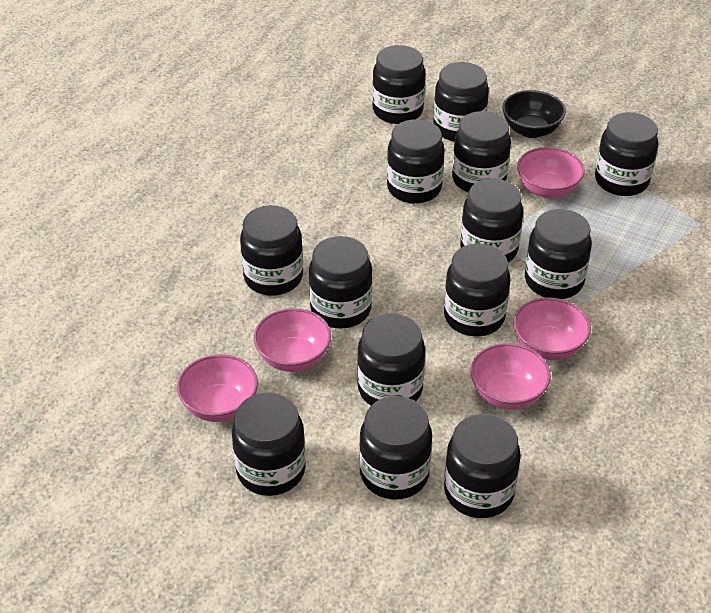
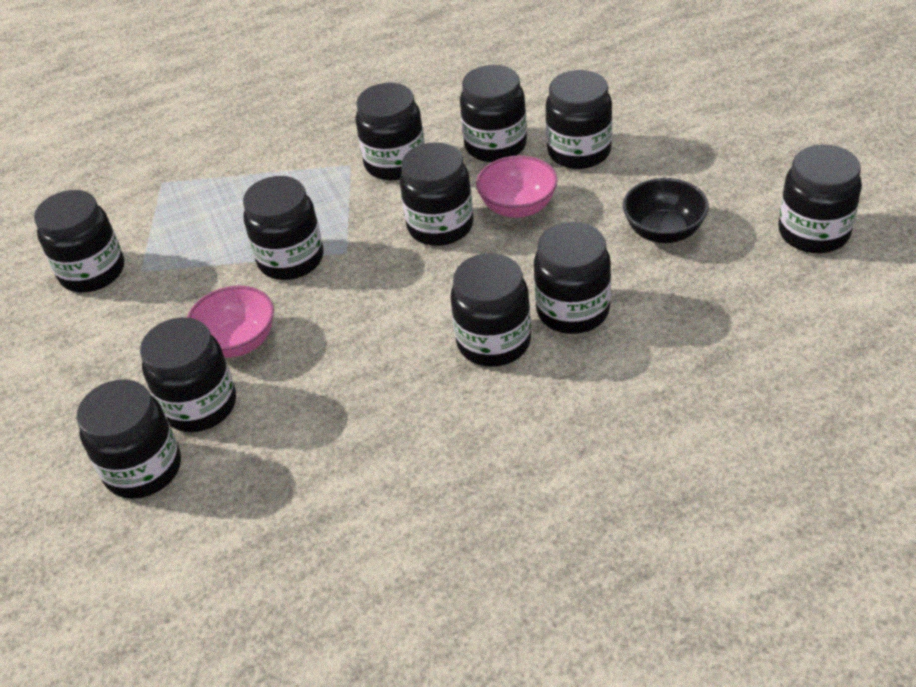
black jar: [232,392,306,496] [240,205,303,296] [309,236,372,329] [357,313,425,406] [359,396,432,500] [372,45,425,124] [387,119,445,204] [433,62,489,142] [444,244,510,336] [444,414,521,518] [452,111,511,192] [460,179,523,263] [525,209,592,299] [595,112,658,196] = 14 -> [34,190,124,292] [77,379,181,499] [140,317,236,432] [243,176,323,280] [355,83,425,180] [400,142,474,246] [451,253,531,367] [460,65,527,162] [534,222,611,334] [545,70,612,169] [778,145,862,253] = 11
pink bowl: [177,354,258,422] [253,308,331,372] [470,343,551,410] [513,298,591,360] [517,147,585,198] = 5 -> [187,286,274,358] [476,155,558,218] = 2

